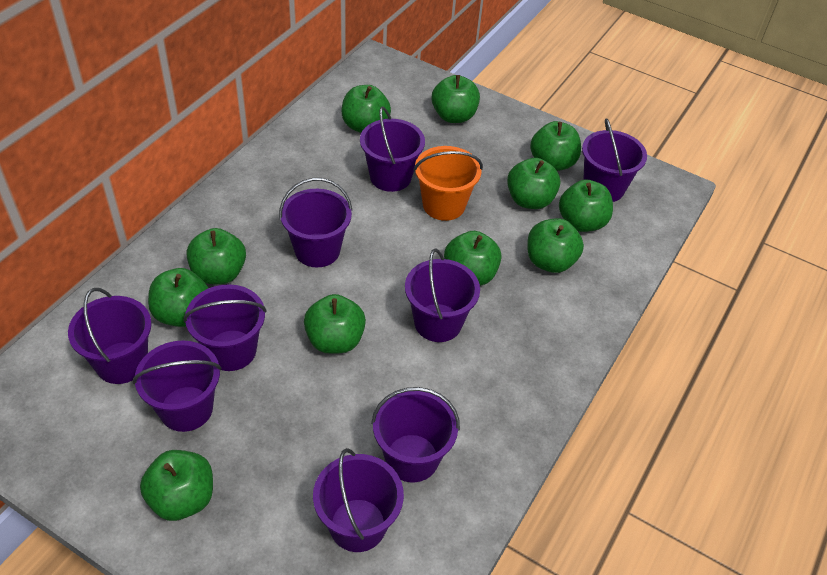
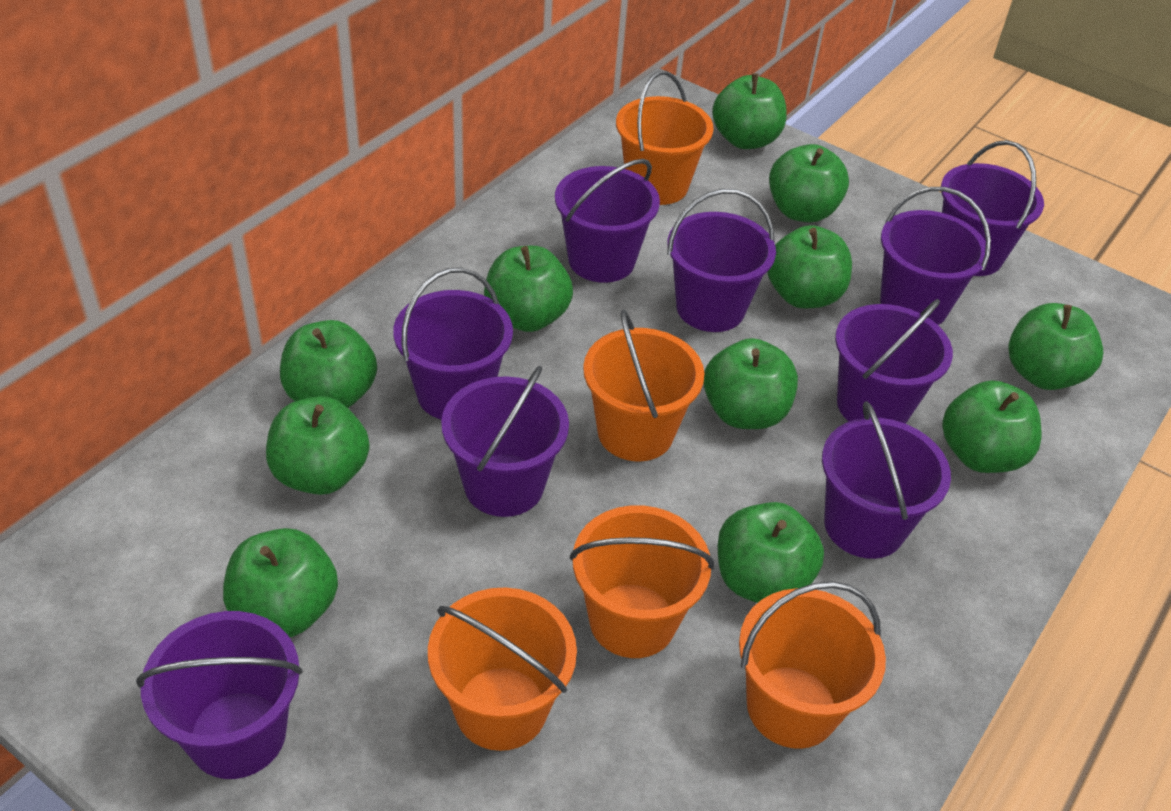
orange bucket: [413,146,483,221] = 1 -> [428,588,577,751] [570,505,714,658] [583,310,705,461] [616,71,714,205] [739,581,886,749] = 5

